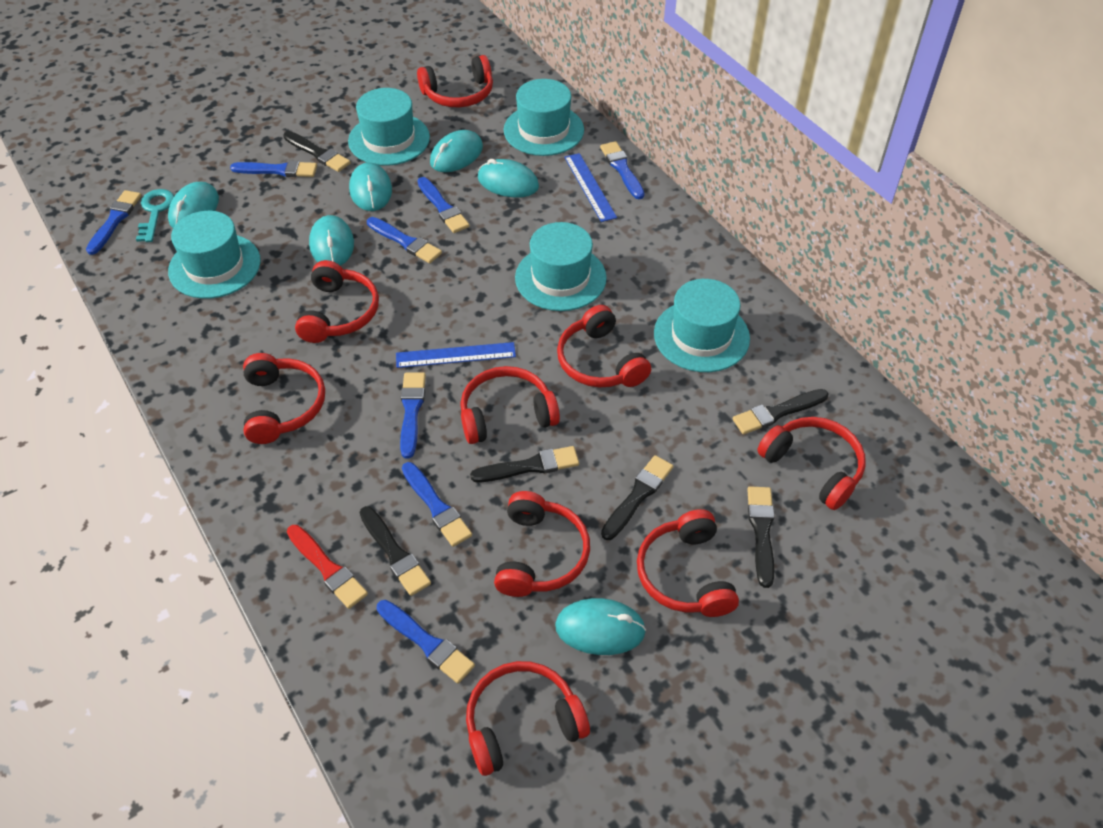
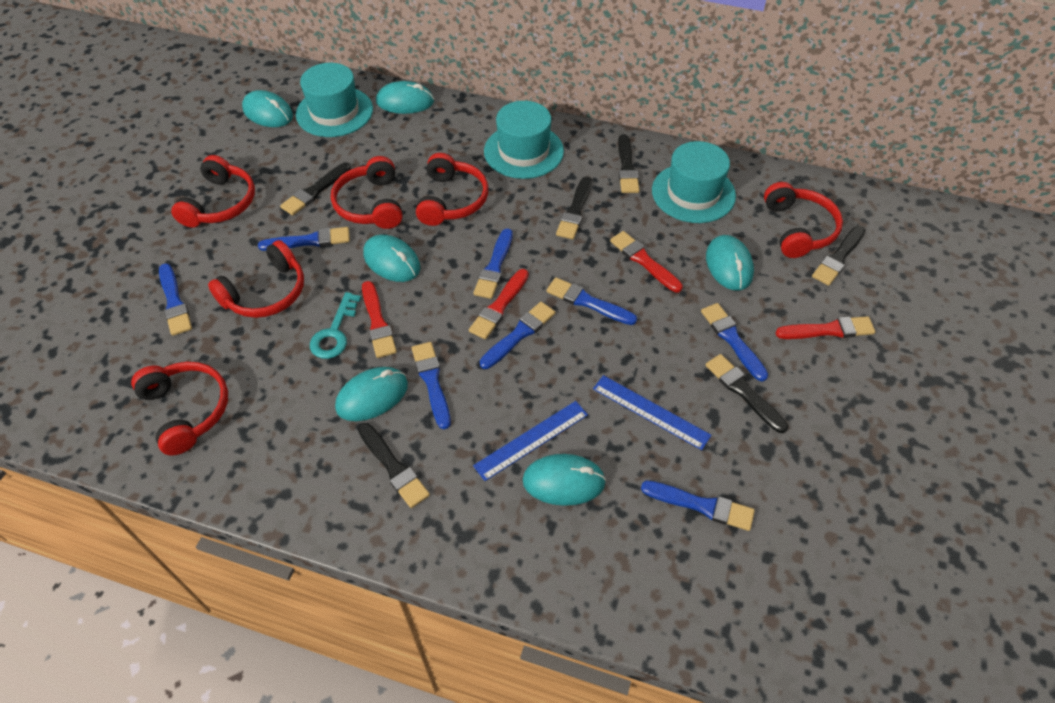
red brush: [287,525,368,609] = 1 -> [362,281,397,358] [469,269,529,339] [610,231,683,292] [775,316,875,339] = 4
red headphones: [243,353,325,444] [295,260,379,343] [417,55,493,107] [460,366,560,444] [466,661,590,776] [494,491,590,597] [557,305,651,387] [637,509,739,617] [757,417,866,510] = 9 -> [131,362,228,456] [171,155,255,228] [208,240,304,318] [331,156,403,229] [416,153,488,226] [764,182,843,258] = 6
turquoise hat: [168,211,261,299] [348,88,430,166] [504,79,584,156] [515,222,607,311] [654,279,750,372] = 5 -> [296,63,373,137] [484,101,564,179] [652,141,736,223] = 3

